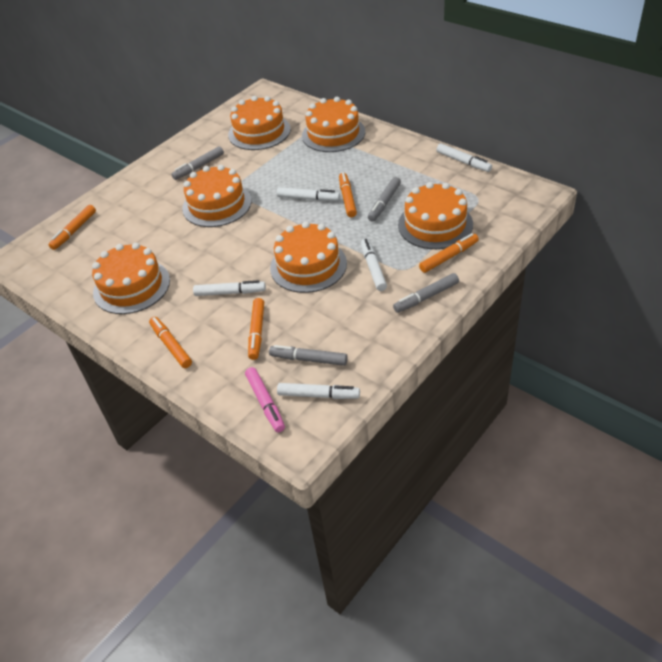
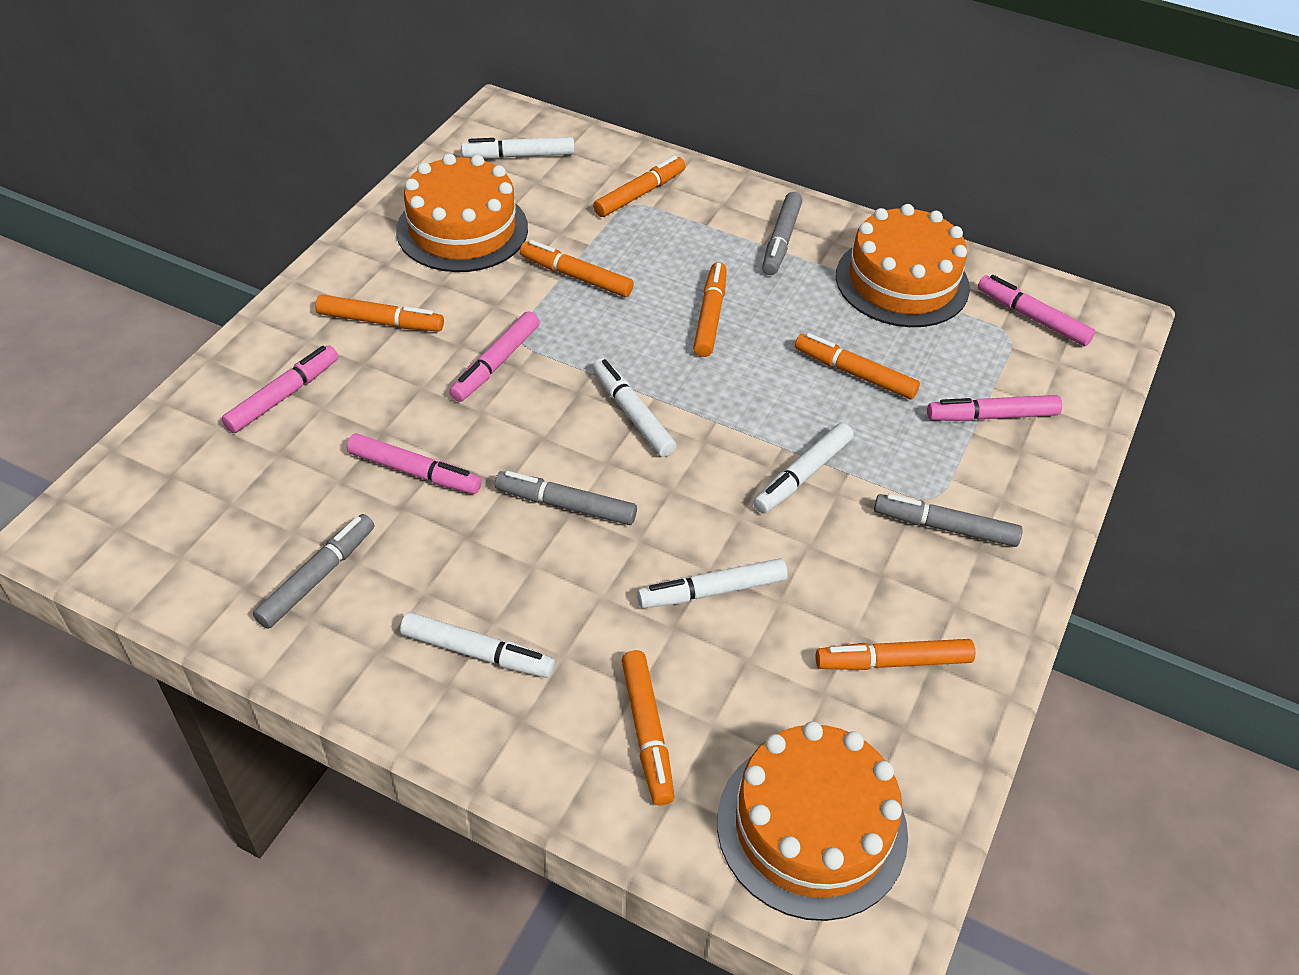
orange cake: [92,243,170,314] [182,165,252,227] [228,96,291,150] [270,221,347,293] [302,97,365,152] [398,182,473,249] = 6 -> [396,153,528,272] [717,721,908,921] [836,204,970,327] = 3
orange marker: [49,205,96,250] [149,317,192,368] [248,298,264,360] [339,172,357,217] [419,233,479,273] = 5 -> [315,295,444,332] [520,240,634,297] [593,156,685,217] [622,650,675,806] [693,262,727,357] [795,333,920,399] [816,639,975,670] = 7
pink marker: [245,367,285,432] = 1 -> [222,345,338,433] [347,433,482,494] [450,311,540,402] [927,395,1062,421] [978,275,1095,346] = 5

